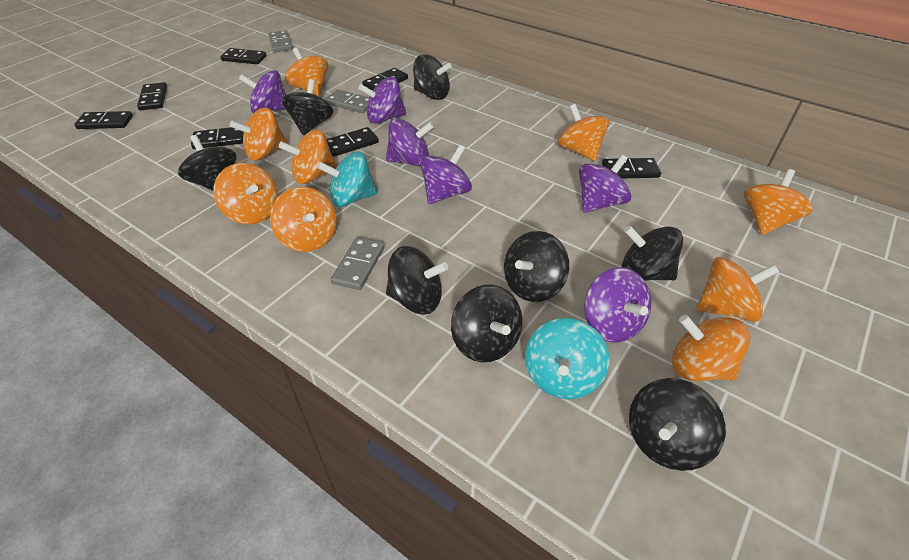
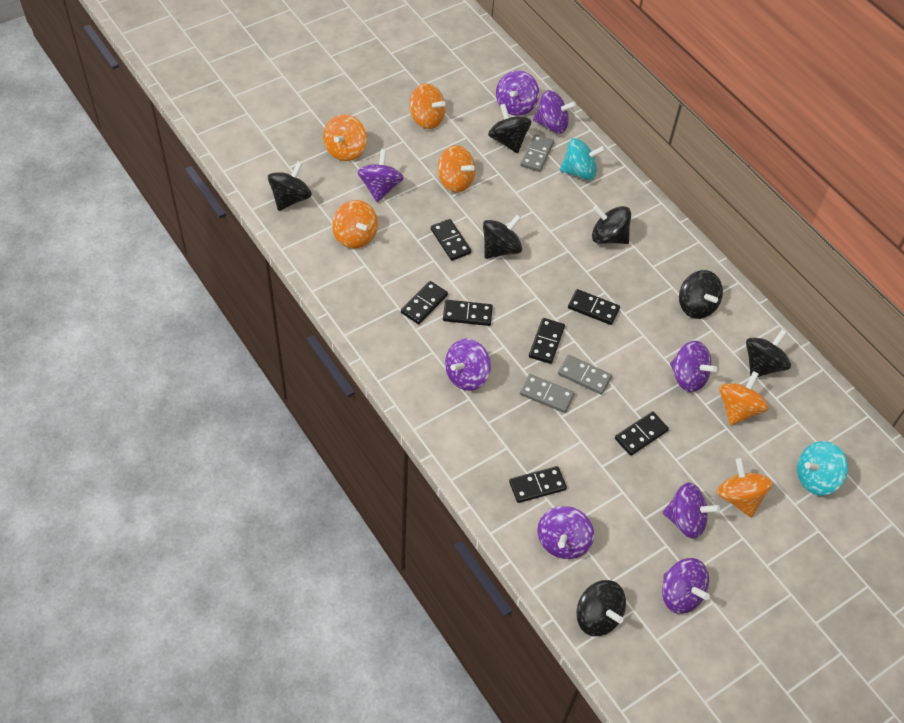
black spinning top: [178,135,237,191] [282,79,333,135] [386,246,448,314] [413,54,452,100] [451,285,522,362] [504,231,569,302] [622,226,683,281] [629,378,726,471] = 8 -> [268,161,312,211] [483,215,522,259] [488,104,531,154] [576,580,626,636] [592,205,631,244] [679,270,723,319] [746,330,791,377] = 7
orange spinning top: [213,163,278,225] [230,107,288,160] [270,187,337,252] [279,130,337,184] [285,48,328,96] [558,104,610,161] [672,315,750,381] [697,257,779,322] [744,169,813,235] = 9 -> [323,114,367,161] [332,200,378,249] [409,84,446,129] [438,145,475,193] [717,458,773,517] [719,371,769,425] = 6
purple spinning top: [239,70,286,113] [358,77,406,124] [386,118,434,166] [420,145,472,204] [579,155,631,213] [584,267,652,342] = 6 -> [357,149,404,202] [445,339,491,391] [496,70,539,116] [533,90,576,134] [537,506,594,559] [662,558,710,614] [663,483,720,539] [670,341,717,392] = 8

